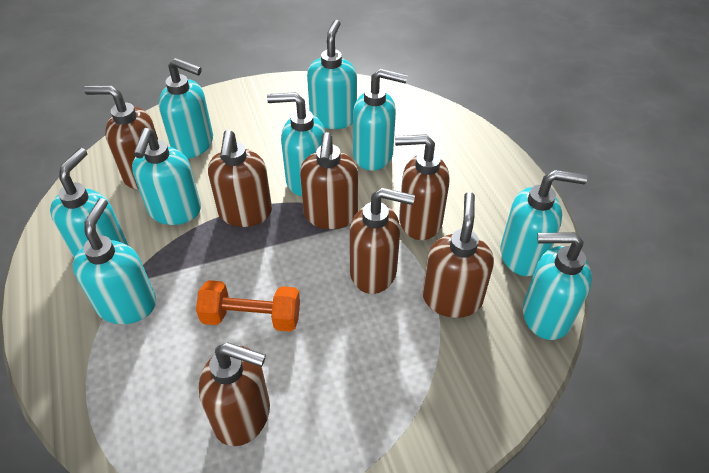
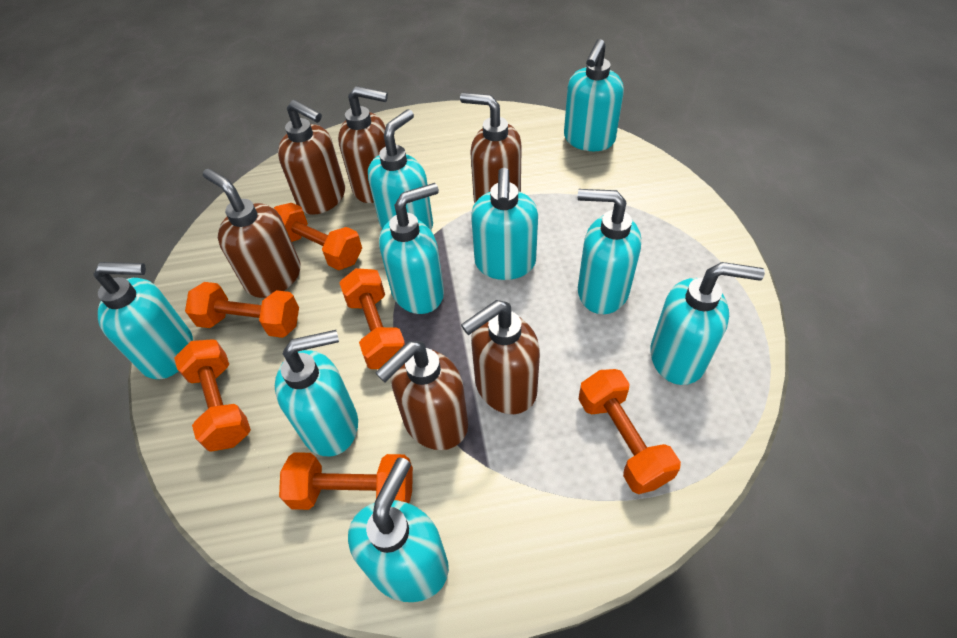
brown soap dispenser: [84,85,158,189] [199,342,270,446] [208,130,272,227] [300,132,358,229] [349,188,415,294] [395,134,450,240] [423,192,494,318] = 7 -> [203,168,300,298] [278,100,345,215] [338,86,388,203] [376,341,468,450] [460,93,522,203] [461,300,540,414] = 6
orange dumbbell: [196,280,300,332] = 1 -> [174,339,251,452] [185,282,299,338] [274,203,362,270] [279,452,413,510] [339,268,405,369] [579,369,681,494] = 6

